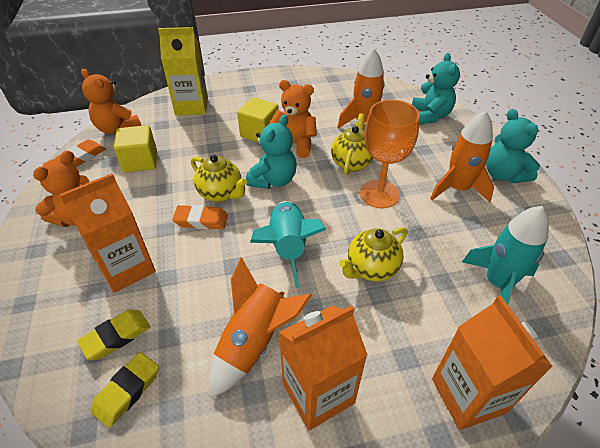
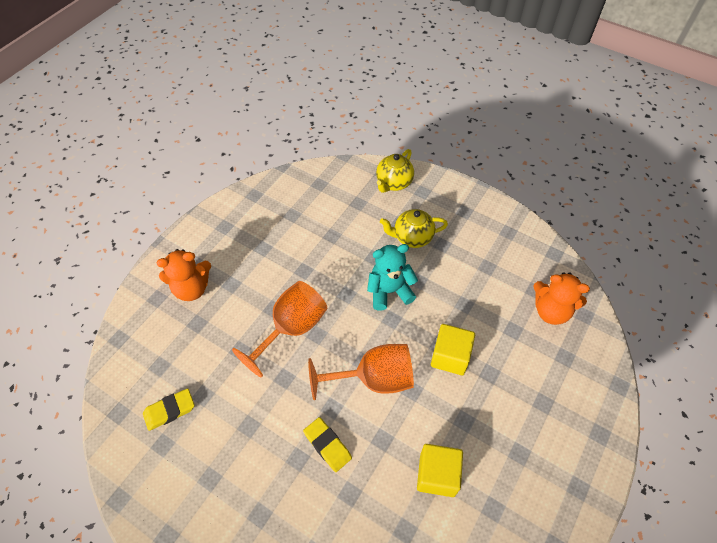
orange carton: [59,173,156,293] [279,305,368,430] [432,295,553,430] = 3 -> none = 0
orange eraser: [55,140,106,167] [172,205,228,229] = 2 -> none = 0
orange goblet: [360,99,420,208] = 1 -> [232,281,327,377] [308,344,414,400] = 2
orange rocket: [209,257,312,398] [337,48,385,128] [430,111,494,202] = 3 -> none = 0
orange teddy bear: [33,150,89,227] [81,69,141,134] [268,80,317,158] = 3 -> [157,249,211,301] [533,272,590,325] = 2
turquoise rocket: [250,201,326,288] [462,206,549,304] = 2 -> none = 0
turquoise teddy bear: [246,114,297,189] [412,53,460,125] [486,109,540,183] = 3 -> [367,244,418,311] = 1
yellow carton: [158,27,208,116] = 1 -> none = 0
yellow teapot: [191,155,247,202] [331,113,374,175] [339,227,407,282] = 3 -> [376,149,414,193] [380,209,448,248] = 2

